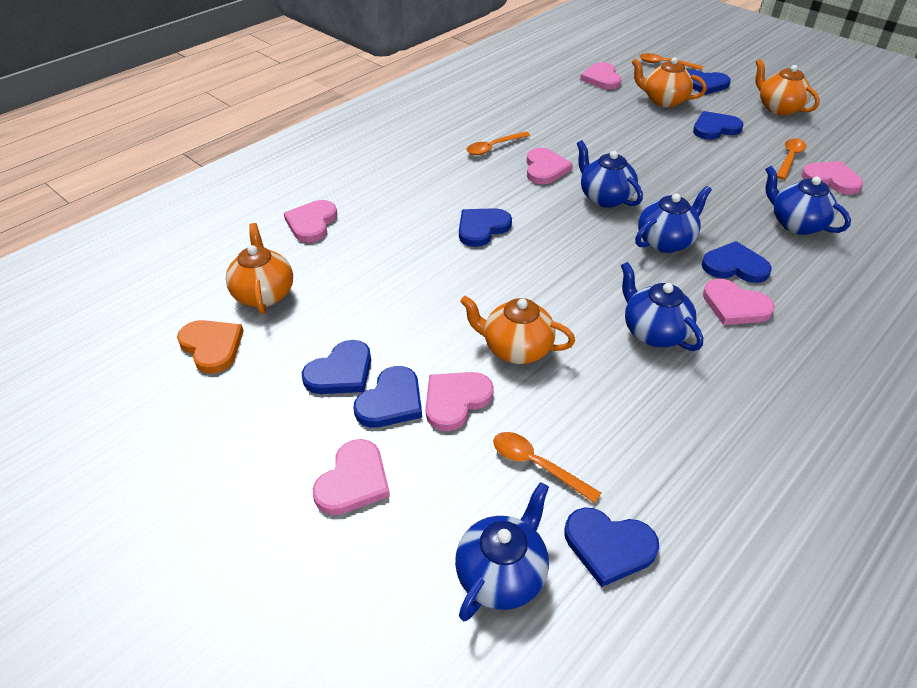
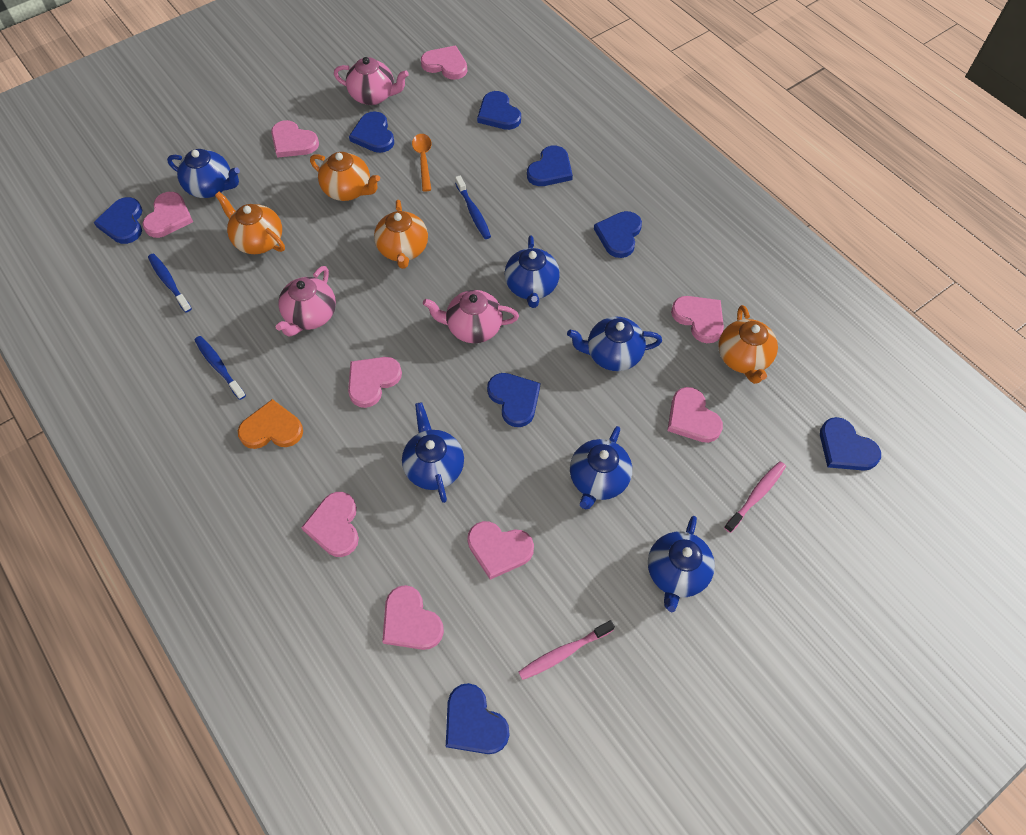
blue heart: [302,340,371,394] [353,366,422,428] [459,208,512,247] [565,507,659,587] [688,70,731,95] [693,111,743,140] [701,241,772,283] = 7 -> [93,197,142,244] [349,111,394,153] [446,683,510,754] [477,91,521,130] [487,373,540,427] [527,146,573,186] [594,211,642,258] [820,417,881,471] = 8
blue teapot: [455,482,549,621] [577,140,643,208] [621,262,703,351] [635,186,712,253] [765,166,851,235] = 5 -> [167,149,240,198] [402,402,464,503] [504,236,560,308] [567,317,662,371] [570,426,632,509] [648,516,715,612] = 6
blue toothbrush: none = 0 -> [148,254,192,313] [194,336,246,400] [455,175,491,239] = 3
orange spoon: [467,131,530,155] [493,432,601,503] [640,53,703,70] [777,138,806,180] = 4 -> [412,134,432,191] = 1
pink heart: [284,200,337,243] [313,439,390,515] [425,372,494,431] [527,148,573,184] [580,62,621,90] [703,279,775,325] [801,161,863,195] = 7 -> [142,192,193,238] [271,120,319,158] [301,492,359,557] [348,357,402,408] [382,585,444,650] [421,46,467,80] [467,521,534,580] [667,387,723,443] [671,296,724,343] = 9
pink teapot: none = 0 -> [276,266,336,337] [334,57,409,105] [423,290,519,343] = 3
pink toothbrush: none = 0 -> [519,620,615,680] [724,461,786,533] = 2

